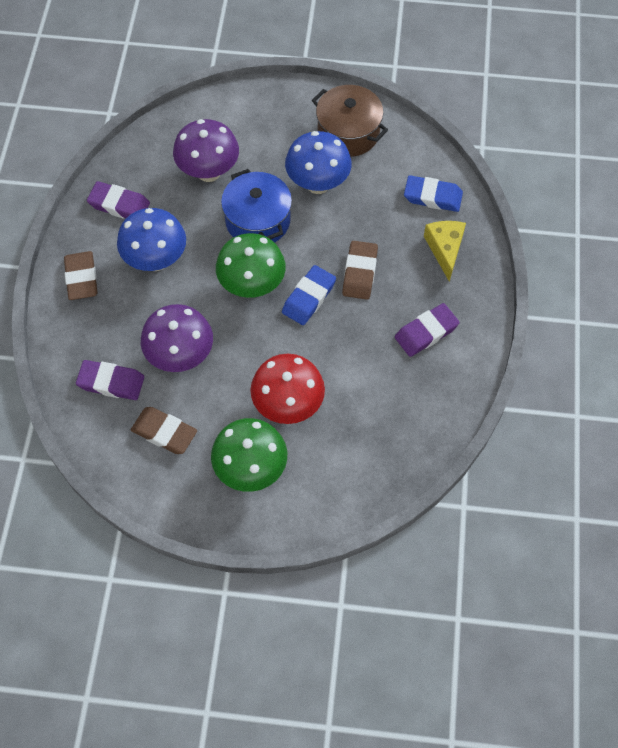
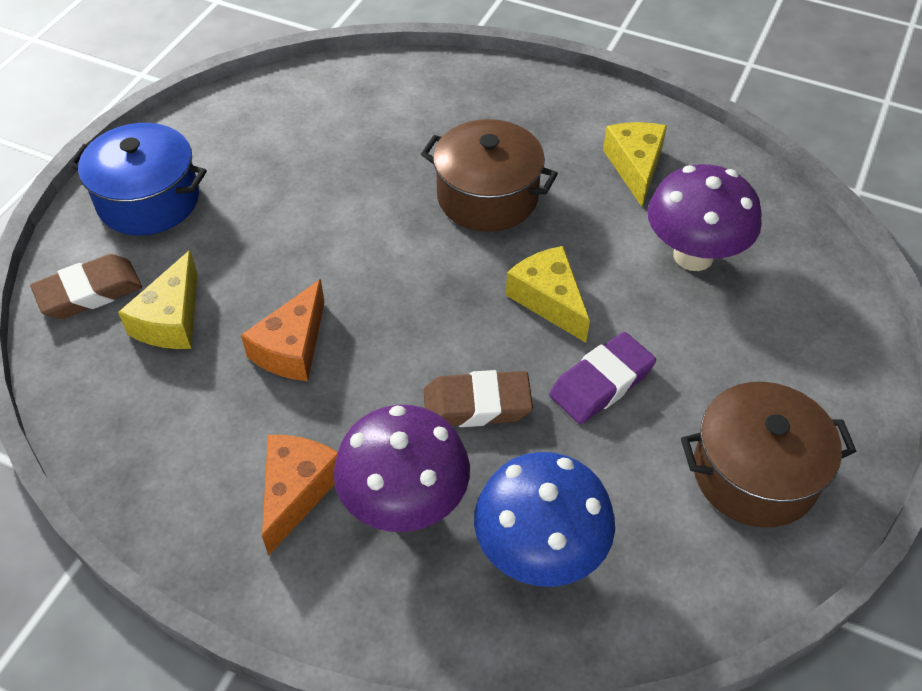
blue eraser: [282,265,336,325] [404,175,463,212] = 2 -> none = 0
blue mushroom: [117,208,186,271] [285,131,352,194] = 2 -> [474,452,615,587] = 1
brown eraser: [64,251,98,300] [131,407,197,454] [342,241,378,299] = 3 -> [30,254,142,319] [424,370,533,427] = 2
brown pot: [312,85,388,157] = 1 -> [421,119,558,232] [681,382,857,527] = 2
green mushroom: [211,418,287,492] [216,233,286,298] = 2 -> none = 0
orange cheese: none = 0 -> [241,279,325,381] [262,435,338,556] = 2
purple eraser: [76,360,144,400] [87,181,150,219] [395,303,460,357] = 3 -> [549,332,656,424] = 1
red mushroom: [250,354,325,424] = 1 -> none = 0
yellow cheese: [424,221,466,282] = 1 -> [118,250,198,349] [506,246,590,343] [603,122,667,207] = 3

